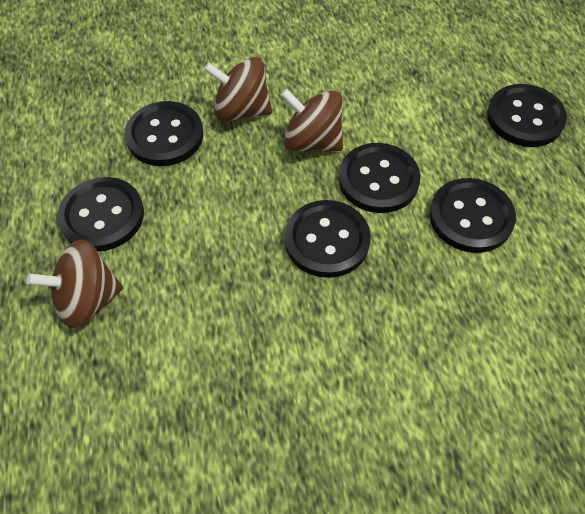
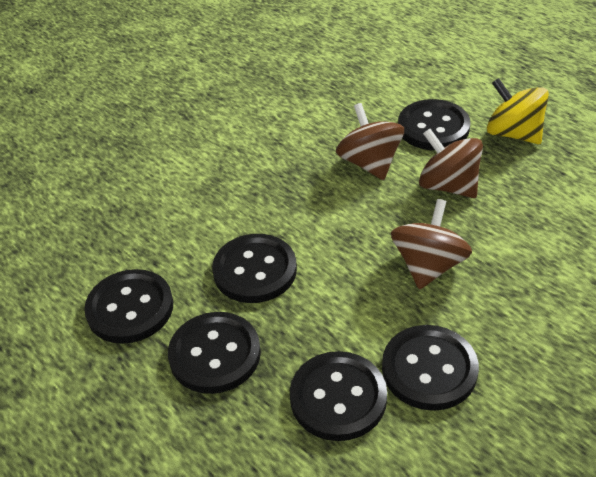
yellow spinning top: none = 0 -> [487,78,549,144] = 1

